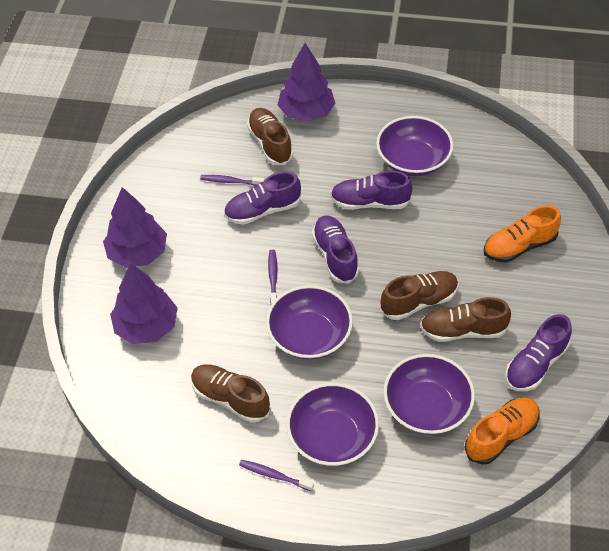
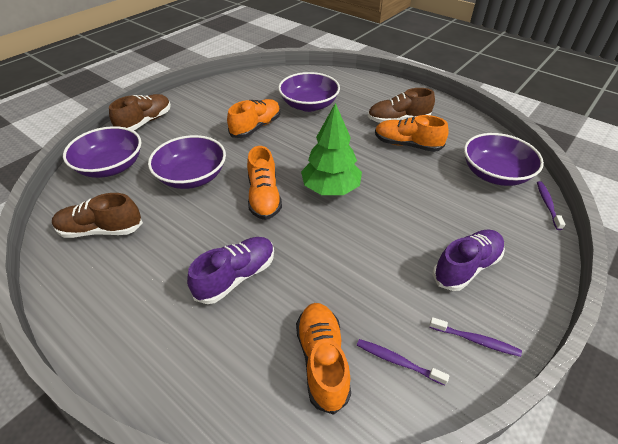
brown shoe: [191,365,270,423] [247,108,293,165] [381,271,458,320] [420,297,511,342] = 4 -> [52,193,143,238] [109,94,171,131] [368,88,435,123] = 3
green tree: none = 0 -> [301,103,362,195] = 1
orange shoe: [464,397,540,465] [484,205,561,262] = 2 -> [227,99,280,138] [247,146,282,220] [296,303,351,415] [375,115,449,152] = 4
purple shoe: [224,171,301,225] [312,215,359,284] [331,171,412,210] [505,314,572,391] = 4 -> [187,237,274,304] [433,230,505,291] = 2
purple tree: [103,187,167,268] [110,263,178,344] [278,43,336,122] = 3 -> none = 0

